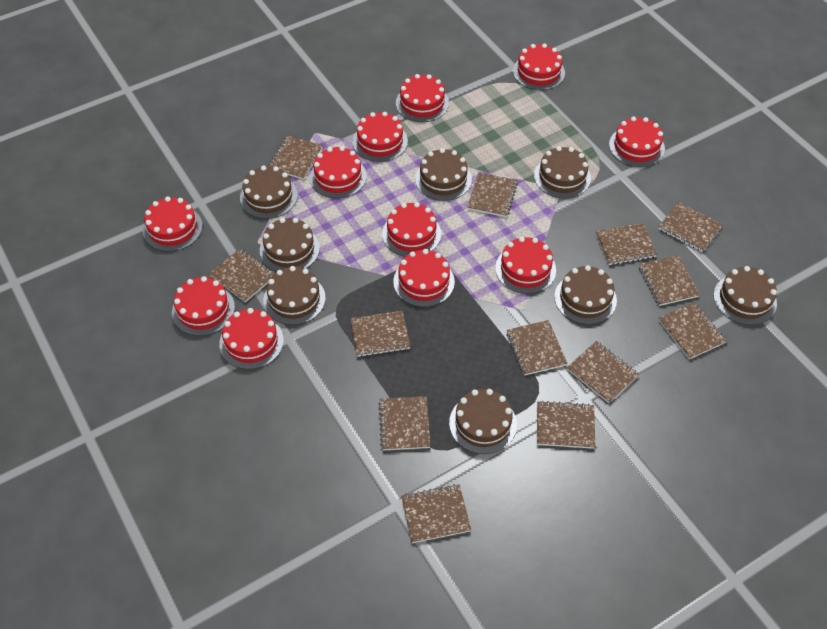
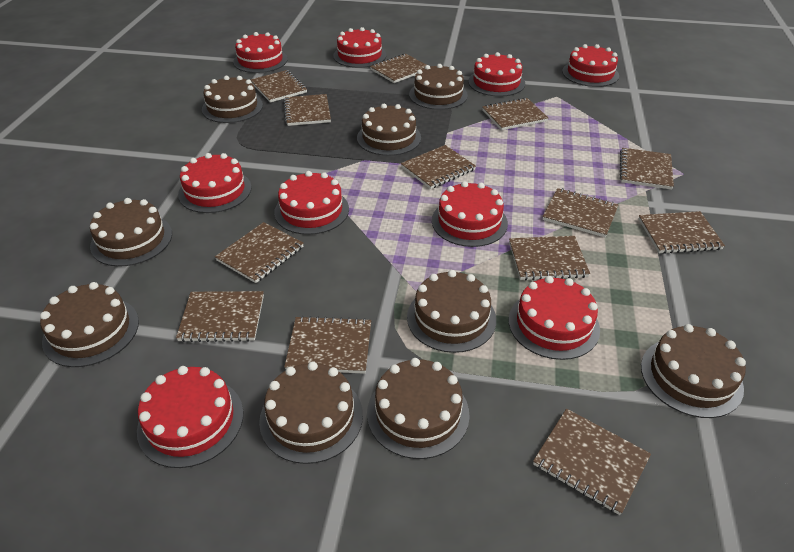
brown cake: [240,166,298,219] [260,218,320,272] [263,266,326,325] [415,148,472,201] [449,389,517,454] [534,146,591,198] [554,265,617,324] [714,266,777,325] = 8 -> [40,282,139,367] [90,198,172,267] [202,76,263,123] [259,361,363,464] [357,104,421,156] [367,358,470,459] [407,270,496,353] [409,64,468,110] [641,324,746,418] = 9
red cake: [143,197,203,251] [172,276,235,336] [219,308,284,369] [310,146,367,198] [353,112,408,162] [382,202,441,257] [393,249,455,307] [396,74,449,122] [495,237,556,294] [513,44,565,90] [609,117,665,167] = 11 -> [137,366,243,468] [178,153,251,213] [233,32,288,73] [274,171,349,235] [333,27,386,68] [432,181,508,247] [468,52,525,97] [509,276,600,360] [562,44,619,87] = 9

